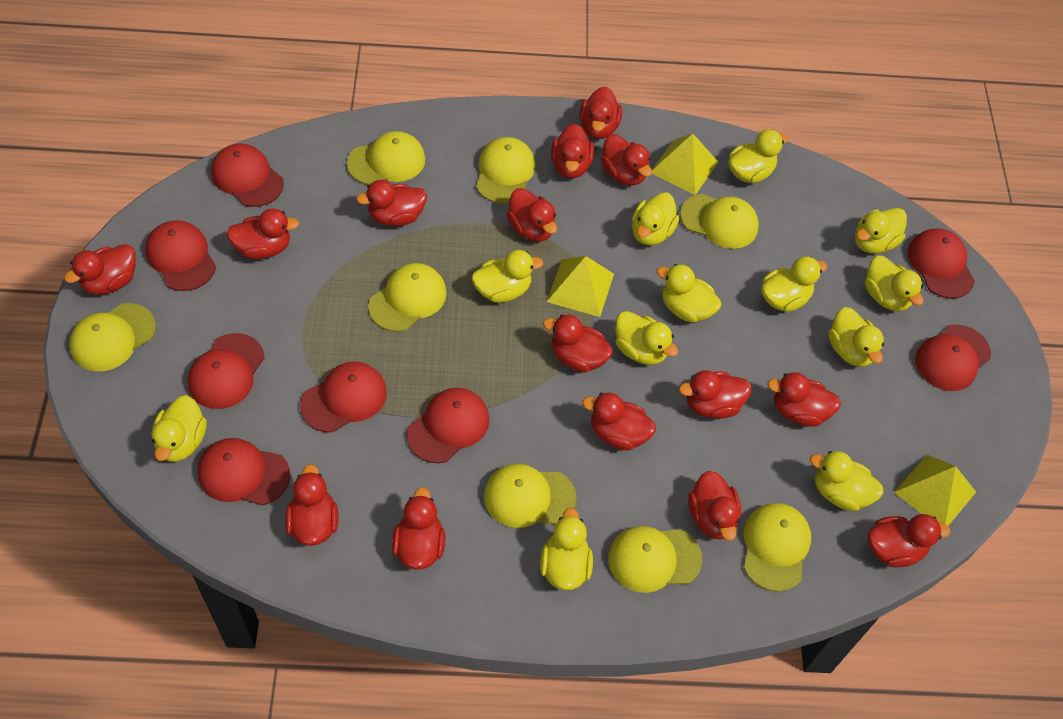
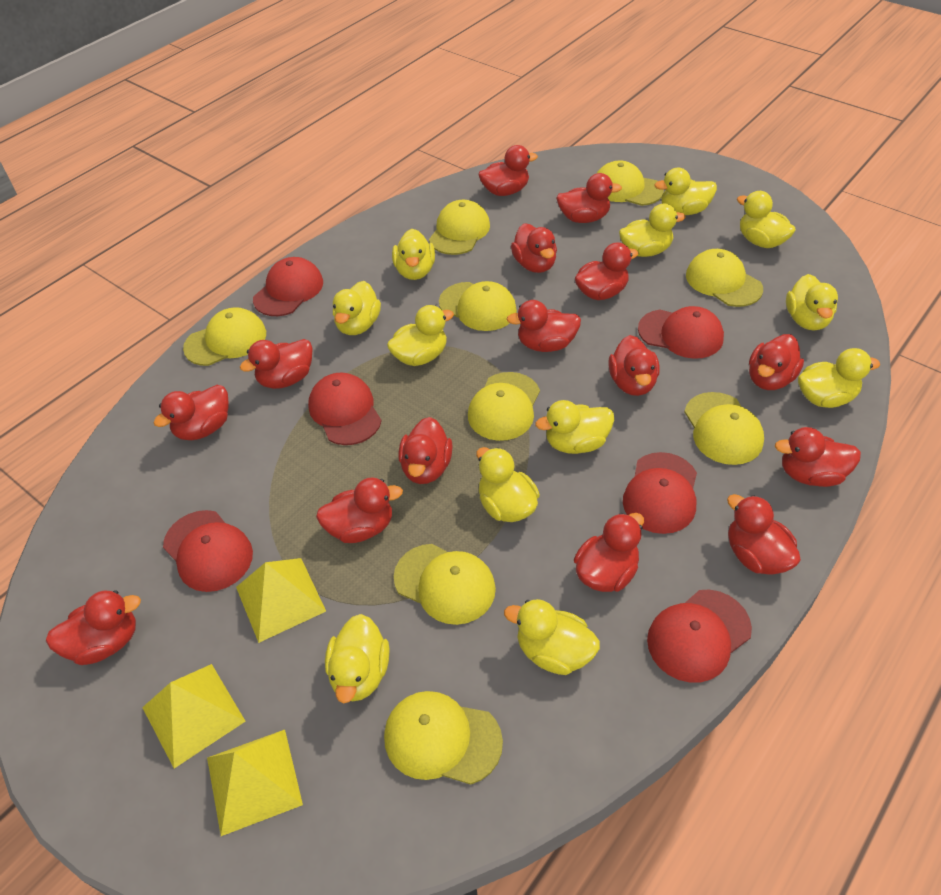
red cap: [145,220,216,291] [188,333,264,409] [198,438,290,506] [211,143,284,207] [300,362,387,433] [407,388,489,463] [908,228,975,299] [916,324,991,391] = 8 -> [163,510,253,592] [253,257,323,316] [308,373,381,445] [623,452,697,534] [638,306,724,359] [647,590,752,683] = 6
yellow cap: [69,303,156,371] [347,131,425,185] [368,263,447,332] [476,137,535,204] [484,464,577,528] [608,526,702,593] [680,194,759,249] [744,503,811,592] = 8 -> [183,307,266,366] [384,691,503,785] [394,544,496,625] [429,200,490,255] [439,281,517,331] [468,372,540,441] [597,160,664,206] [684,392,764,465] [686,249,763,307] = 9

